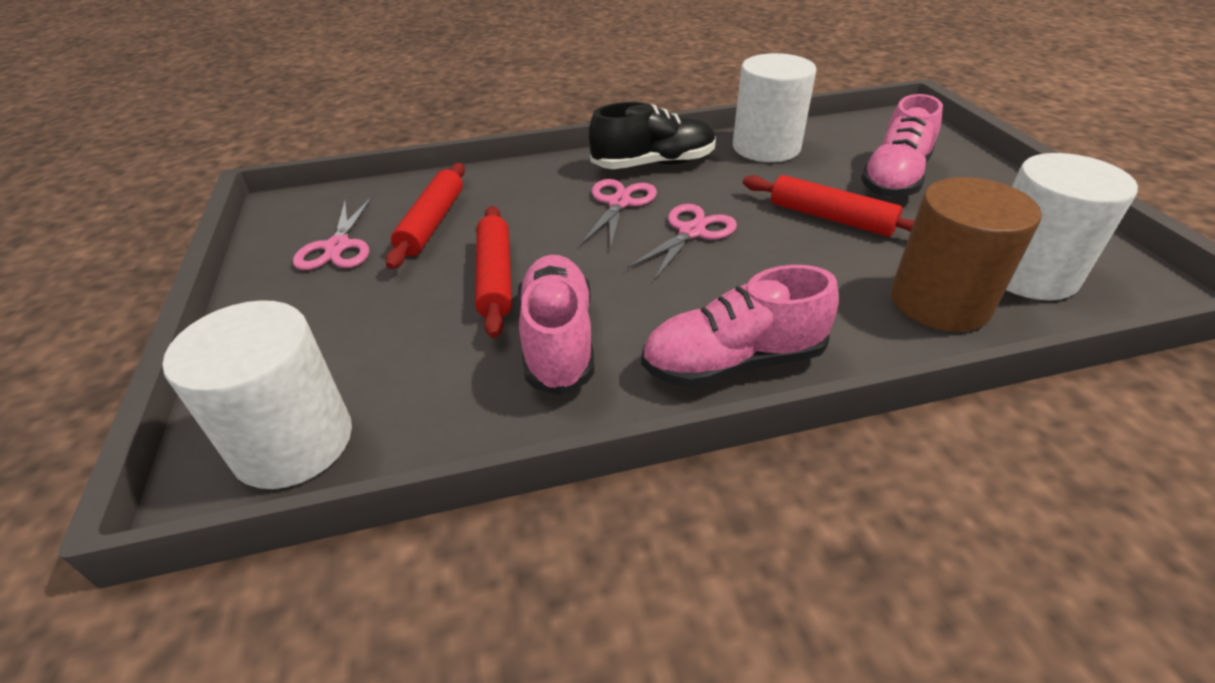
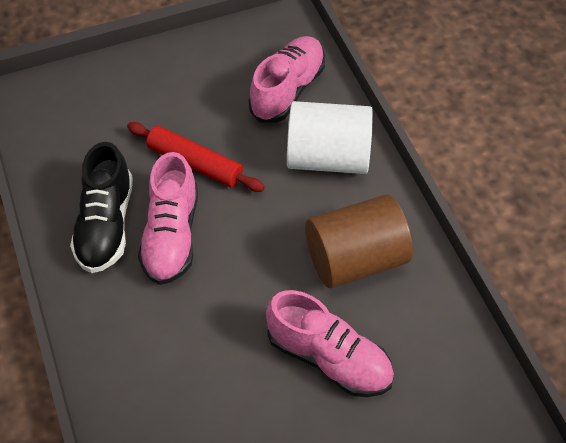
pink scissors: [293,197,372,270] [581,179,657,248] [628,204,737,281] = 3 -> none = 0
red rolling pin: [386,163,465,269] [475,206,512,338] [743,175,915,237] = 3 -> [127,122,265,192] = 1
white cylinder: [162,300,352,489] [733,53,816,162] [1006,153,1138,300] = 3 -> [287,101,373,174] = 1

